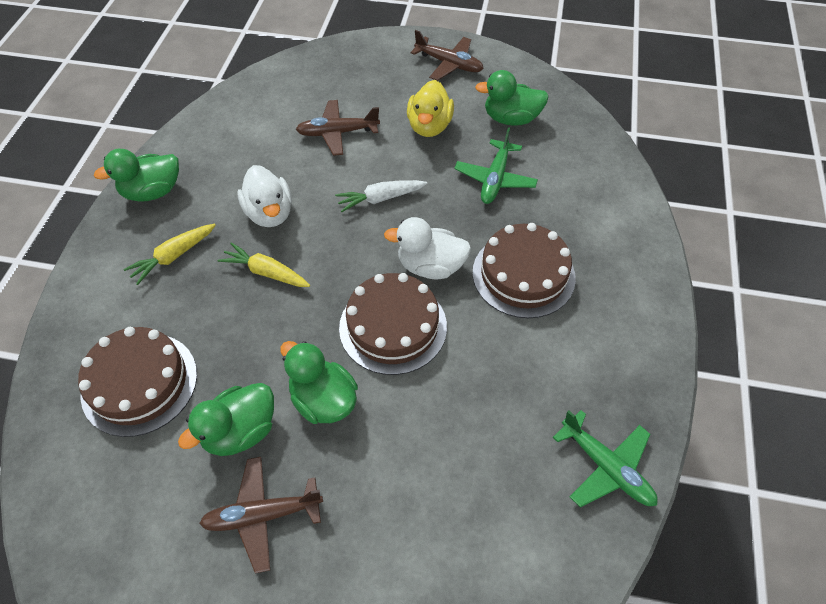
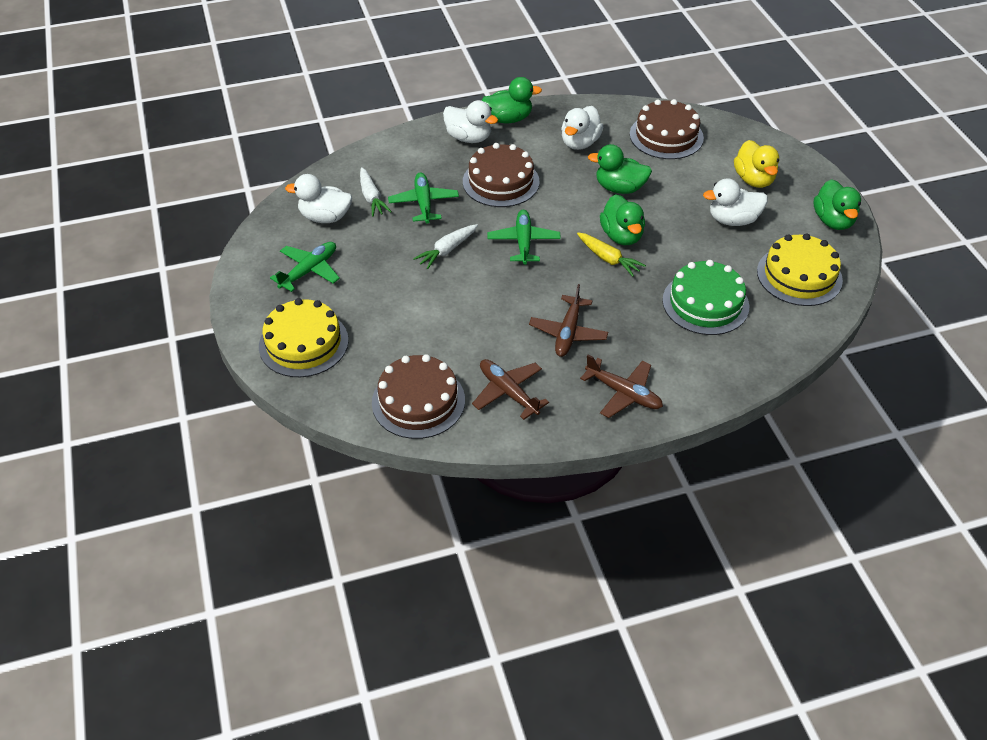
green cake: none = 0 -> [662,260,749,335] = 1
green plane: [454,127,538,204] [553,410,658,507] = 2 -> [270,242,340,292] [388,173,459,224] [488,210,561,265] = 3
white carrot: [335,180,427,212] = 1 -> [360,167,392,217] [413,224,478,269] = 2
white duck: [238,165,292,227] [384,217,471,279] = 2 -> [285,174,352,223] [443,100,498,143] [561,106,603,150] [703,178,768,226] = 4
yellow cake: none = 0 -> [259,298,349,377] [757,233,843,306] = 2
yellow carrot: [124,224,216,285] [217,242,310,287] = 2 -> [577,232,646,277] = 1

